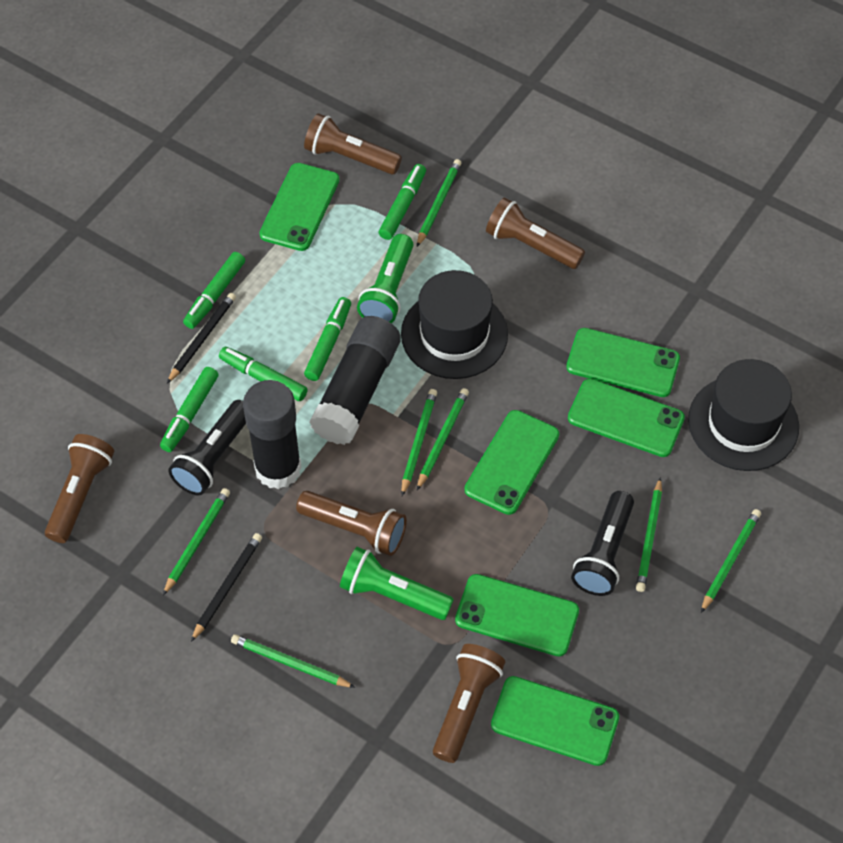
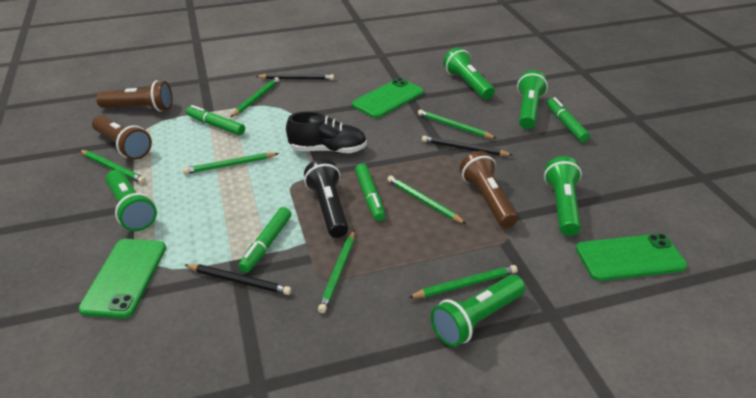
black flashlight: [168,400,246,496] [571,491,634,596] = 2 -> [304,159,348,238] = 1
black glue stick: [243,380,302,489] [310,316,401,445] = 2 -> none = 0
black hat: [401,270,508,379] [688,359,799,471] = 2 -> none = 0
black pencil: [167,293,236,383] [191,533,262,642] = 2 -> [185,264,291,295] [255,74,334,80] [422,136,512,156] = 3
black shoe: none = 0 -> [286,111,367,154] = 1
brown flashlight: [45,434,115,543] [296,491,407,556] [304,113,402,174] [433,644,505,763] [486,197,585,269] = 5 -> [92,115,152,160] [96,81,172,112] [460,151,518,228] = 3
green flashlight: [340,547,454,620] [357,234,413,323] = 2 -> [105,170,157,231] [431,275,525,347] [443,47,495,100] [517,70,548,129] [544,156,582,236] = 5
green marker: [160,367,218,452] [183,252,245,329] [219,347,308,401] [304,297,351,381] [379,164,426,240] = 5 -> [186,105,245,135] [238,207,291,273] [355,164,386,221] [547,97,590,142] = 4
green phone: [259,163,340,251] [455,574,579,657] [464,410,559,515] [491,676,619,766] [566,328,680,397] [568,379,685,457] = 6 -> [79,239,166,318] [352,78,424,118] [576,234,687,281] = 3

